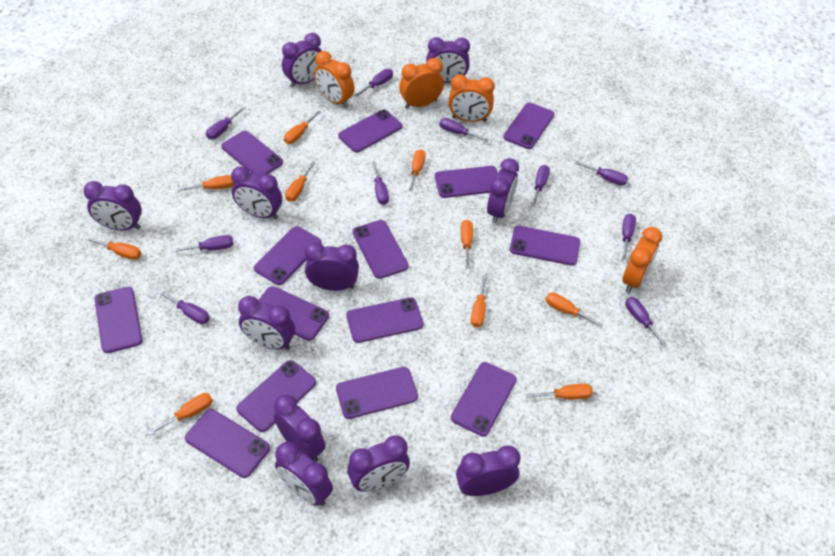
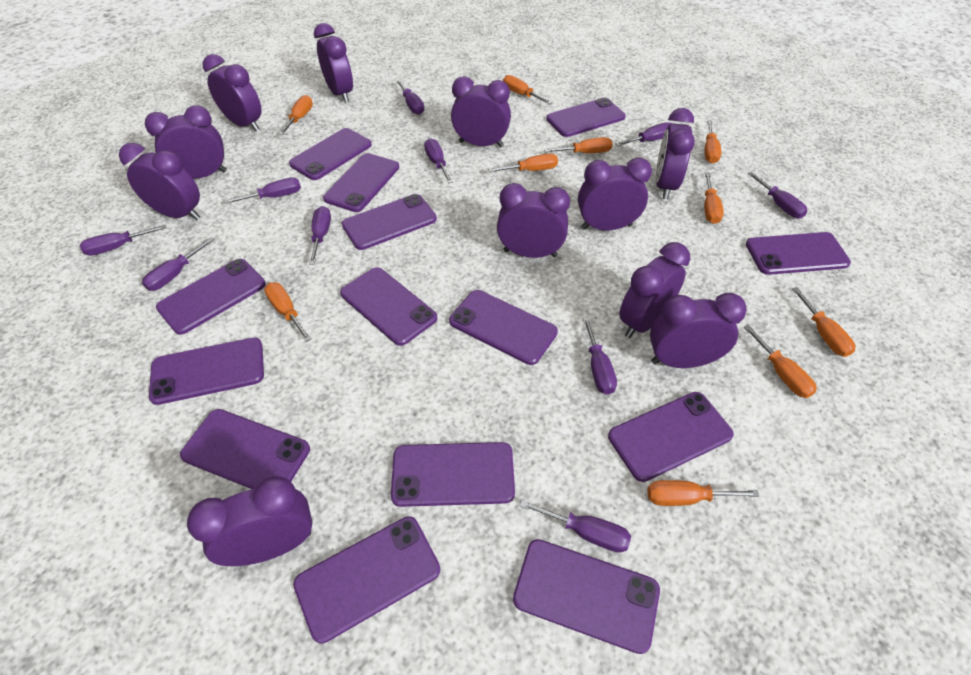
orange clock: [314,51,354,108] [399,58,444,109] [448,74,495,122] [622,227,662,293] = 4 -> none = 0

